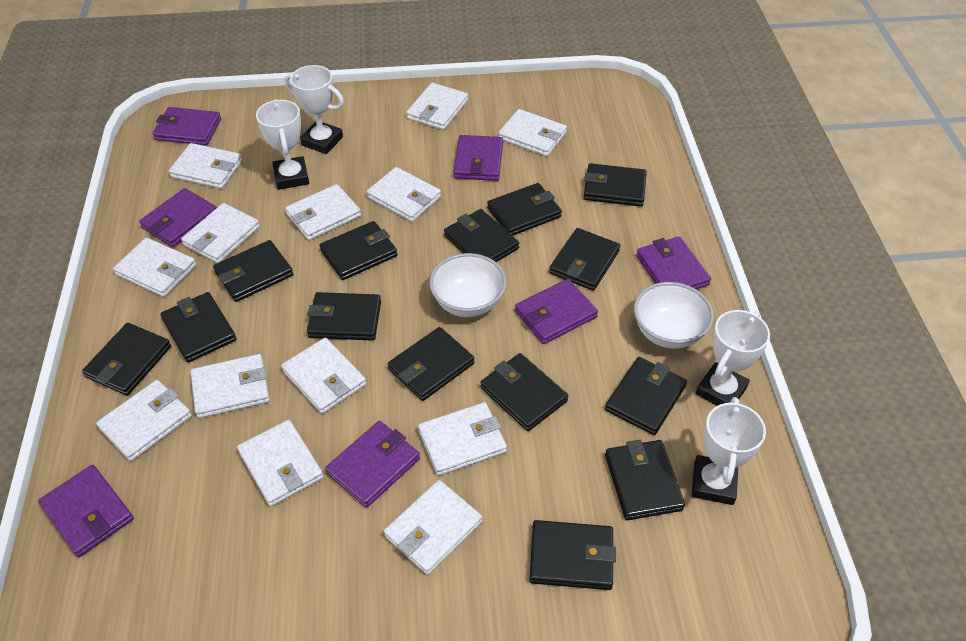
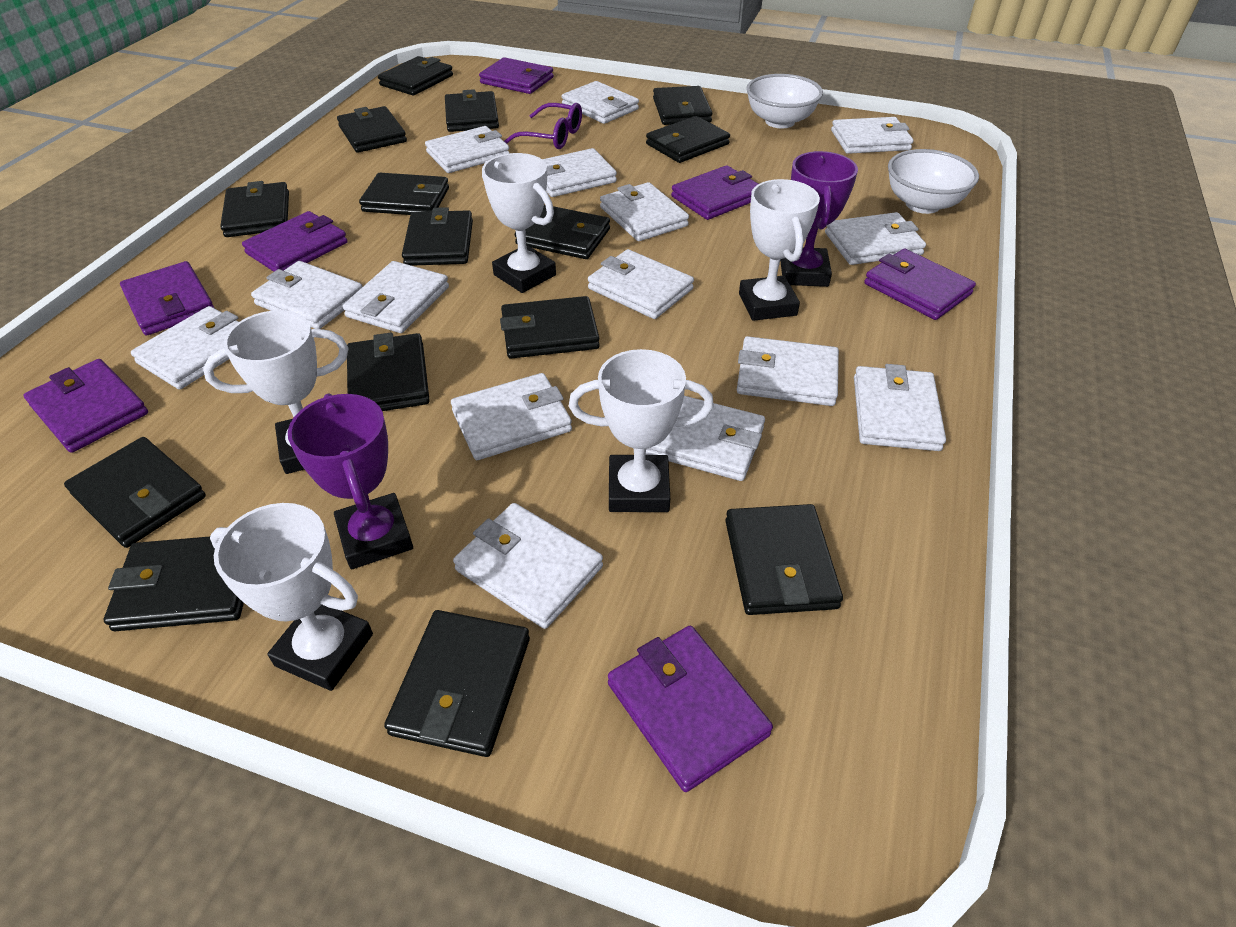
black wallet: [82,323,171,396] [160,292,237,363] [213,240,293,302] [307,292,381,341] [320,221,397,280] [388,327,475,401] [444,209,519,262] [480,353,568,431] [487,183,562,236] [529,520,616,590] [549,228,620,291] [584,163,647,207] [605,357,687,435] [605,440,685,520] = 14 -> [64,437,206,548] [104,537,244,631] [220,181,289,237] [337,106,407,153] [347,333,429,411] [359,173,449,215] [378,56,453,95] [384,610,530,757] [402,207,473,266] [445,89,499,132] [500,296,600,359] [515,205,610,259] [646,116,730,163] [653,86,712,125] [725,504,843,615] = 15
purple glasses: none = 0 -> [504,103,582,149] = 1
purple trophy: none = 0 -> [288,393,413,569] [780,151,858,287] = 2
white trophy: [256,99,309,190] [284,65,344,154] [691,397,766,505] [696,310,770,406] = 4 -> [203,310,349,474] [210,503,373,691] [482,153,556,293] [569,349,714,512] [739,179,820,321] = 5
white wallet: [96,380,192,461] [113,238,196,297] [169,143,242,189] [181,203,260,263] [191,354,270,418] [237,420,324,506] [281,338,366,414] [285,184,361,240] [367,167,441,222] [384,480,482,575] [406,83,468,130] [418,402,507,476] [498,109,567,156] = 13 -> [131,306,238,390] [251,261,362,329] [343,261,449,333] [425,126,509,173] [451,373,572,460] [453,503,603,629] [542,148,617,197] [562,81,639,124] [588,249,694,319] [600,182,689,241] [646,396,765,481] [737,336,839,406] [825,212,926,265] [831,117,913,154] [854,364,946,451] = 15

